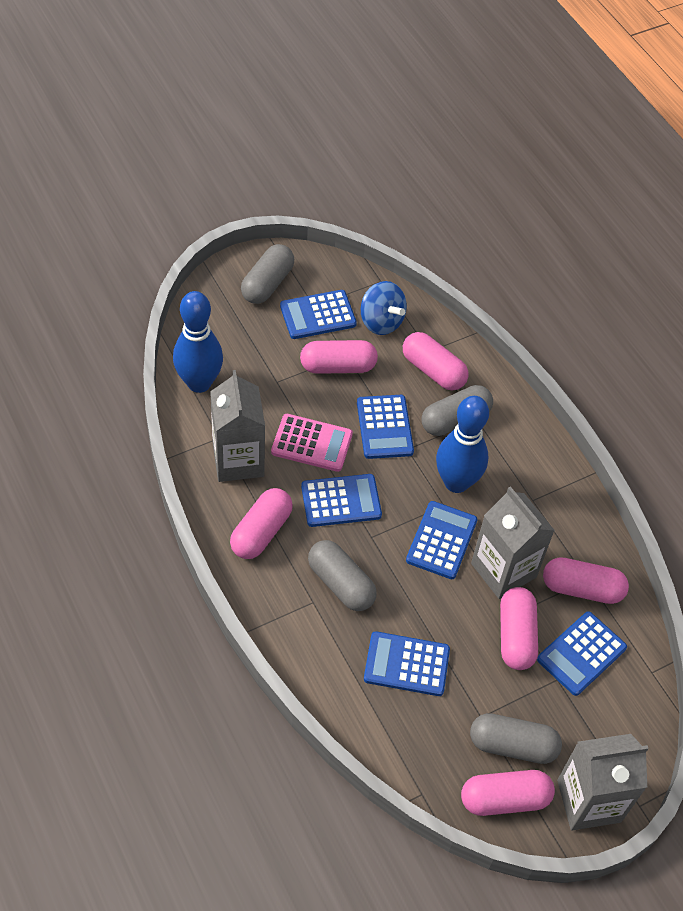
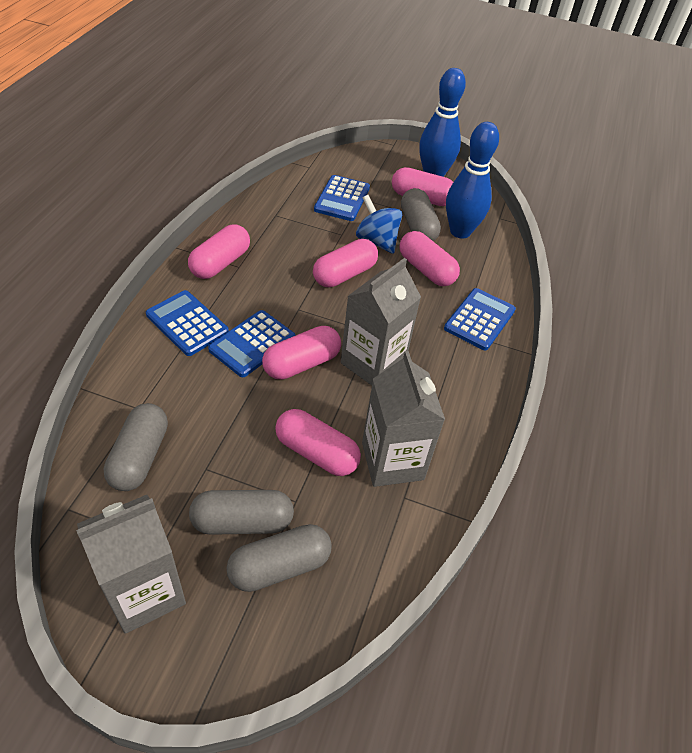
blue calculator: [280,290,357,339] [301,474,382,527] [357,395,414,459] [364,631,450,696] [406,501,477,579] [537,611,627,696] = 6 -> [146,290,229,356] [208,310,296,377] [314,175,370,221] [444,288,516,350] = 4
pink calculator: [271,414,353,472] = 1 -> none = 0

